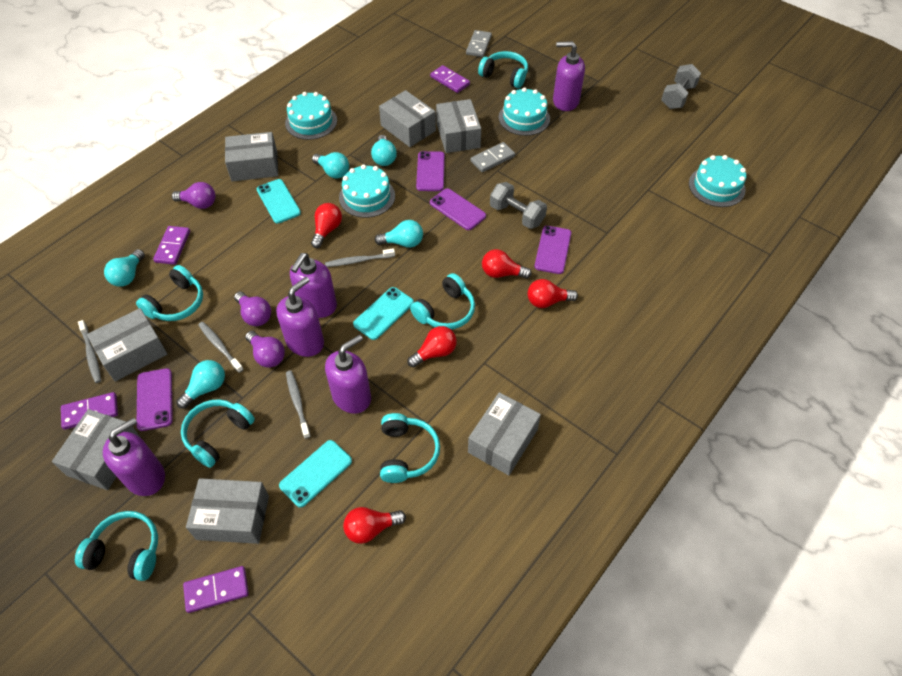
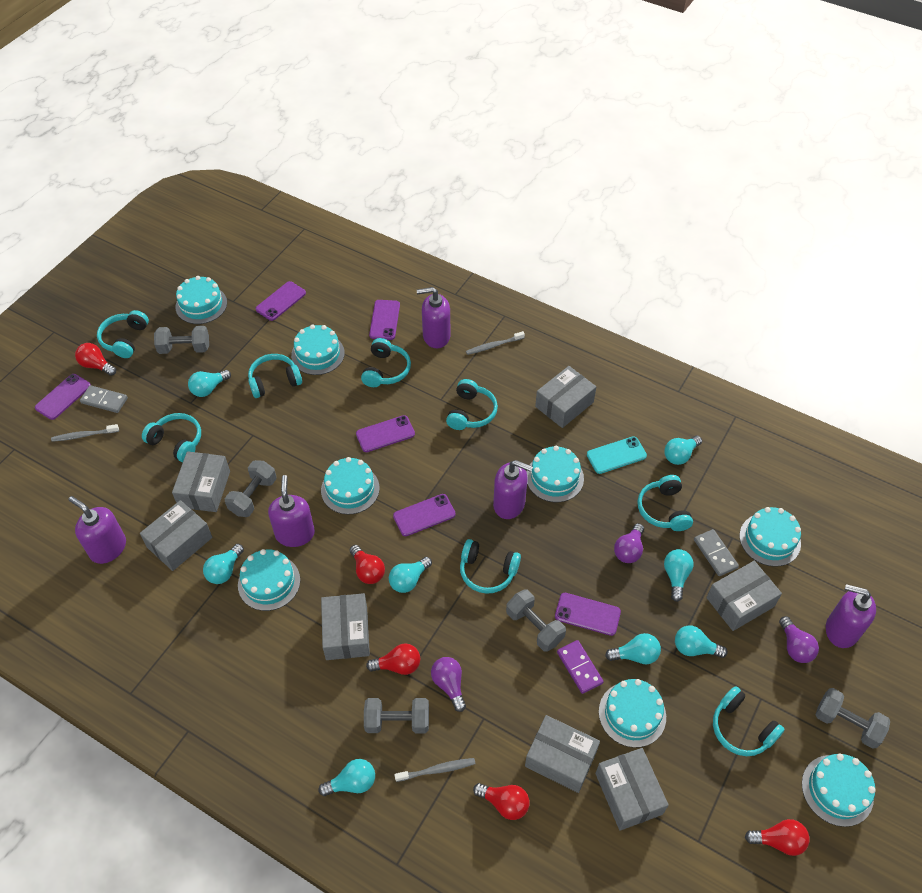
grey dumbbell: [490,182,547,229] [661,64,701,109] = 2 -> [154,326,209,354] [225,460,277,517] [364,698,429,733] [506,590,566,652] [815,688,890,749] = 5
grey toothbrush: [78,320,101,383] [198,322,244,373] [286,370,311,439] [325,248,395,267] = 4 -> [51,424,119,442] [394,758,476,782] [466,331,525,355] = 3
purple domino: [61,392,118,430] [153,226,190,265] [183,566,249,613] [430,65,470,93] = 4 -> [557,640,604,694] = 1
purple phone: [136,368,173,431] [416,151,445,191] [430,188,486,230] [534,226,571,274] = 4 -> [35,374,91,420] [255,281,306,321] [356,415,415,452] [369,300,400,340] [393,494,456,536] [555,593,621,636] = 6
turquoise cake: [285,92,337,140] [339,164,395,218] [499,87,550,136] [689,155,747,207] = 4 -> [175,276,227,324] [238,549,300,611] [291,325,345,375] [321,457,380,514] [527,446,584,502] [599,679,666,748] [740,507,801,567] [802,754,876,827] = 8
turquoise headphones: [75,511,158,581] [136,265,203,321] [181,399,255,468] [380,413,440,483] [410,273,475,329] [478,51,528,88] = 6 -> [97,310,149,358] [142,413,201,462] [248,354,302,398] [361,338,411,387] [446,379,498,430] [460,539,521,594] [637,475,693,531] [713,686,785,756] = 8
turquoise light bulb: [104,249,145,287] [176,360,225,409] [312,152,349,179] [371,135,397,166] [374,220,423,248] = 5 -> [188,370,231,397] [203,544,244,584] [319,759,375,796] [389,557,432,593] [605,633,661,664] [664,436,702,465] [664,549,694,602] [675,626,728,658] = 8
turquoise phone: [257,179,301,223] [279,440,352,508] [353,287,414,340] = 3 -> [587,436,647,474] = 1

